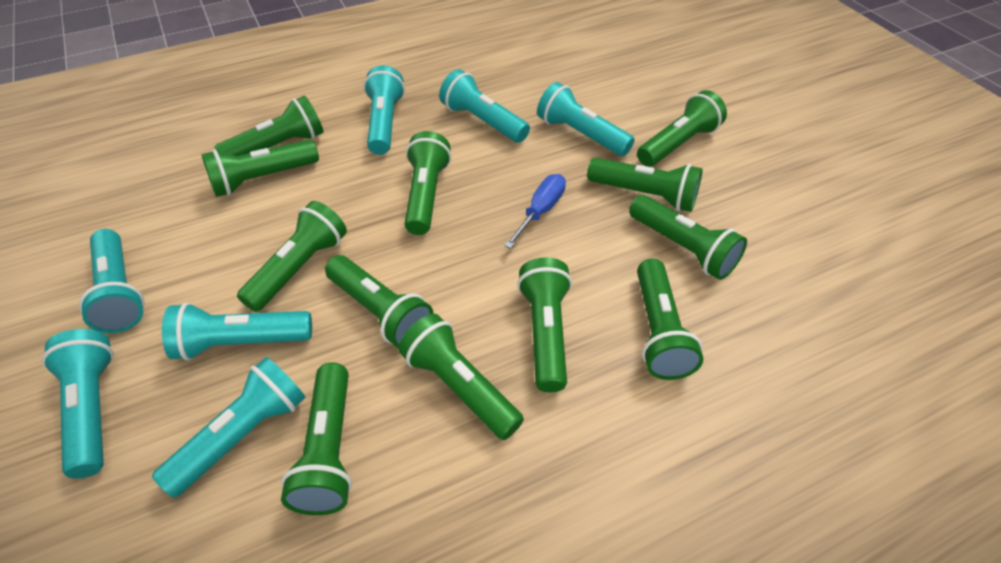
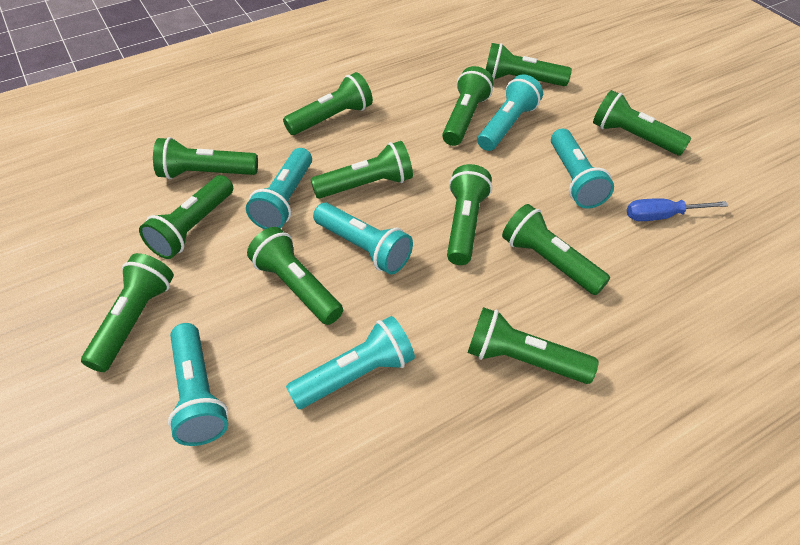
turquoise flashlight: [42,329,114,479] [79,229,144,333] [152,357,306,498] [162,303,312,361] [364,65,405,155] [439,69,530,143] [537,82,635,156] = 7 -> [168,323,228,446] [246,148,312,229] [286,316,415,409] [313,203,413,275] [477,74,543,151] [551,129,614,209] = 6

